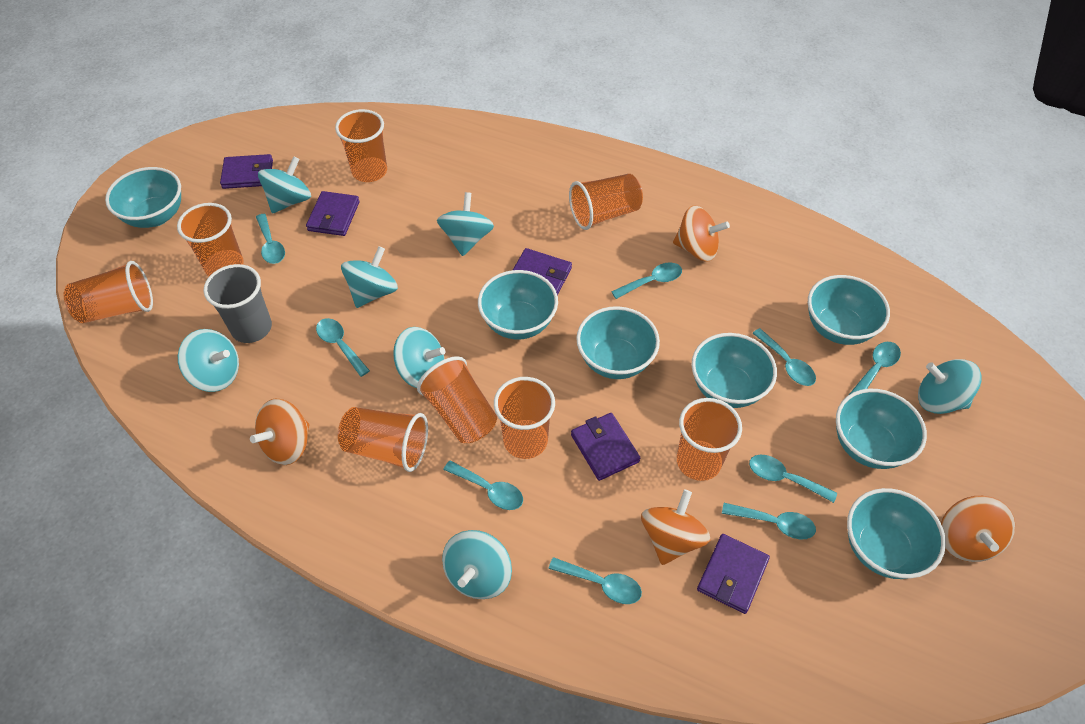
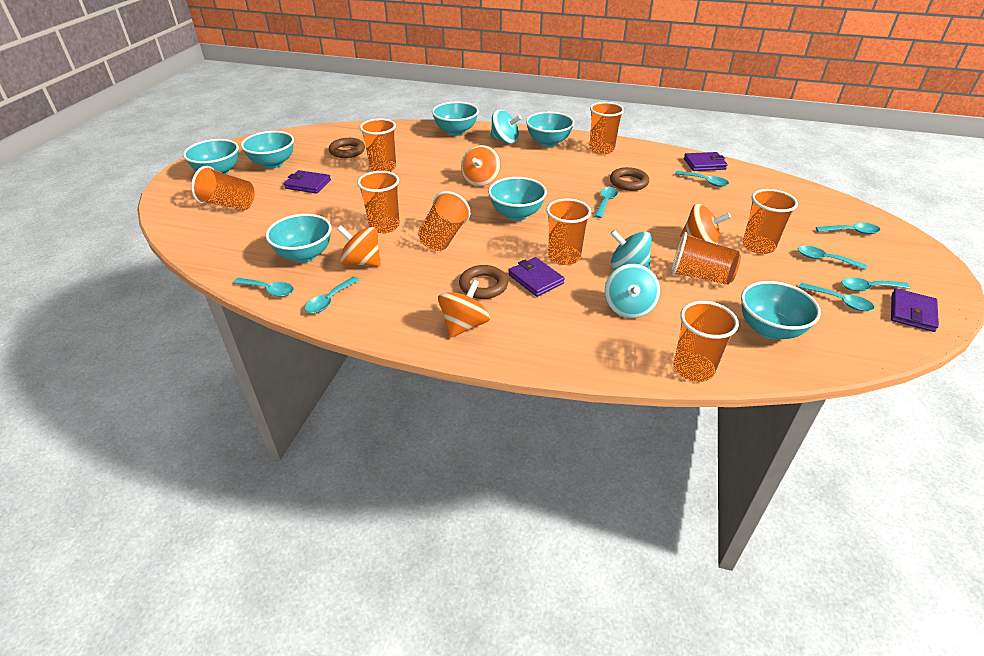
brown ring: none = 0 -> [329,138,365,158] [459,265,508,299] [610,167,649,191] = 3
grey cup: [203,264,272,343] = 1 -> none = 0
orange cup: [64,261,153,323] [177,203,244,276] [335,109,387,182] [338,407,428,472] [417,356,497,443] [494,377,555,459] [569,174,643,230] [677,398,742,481] = 8 -> [191,166,255,210] [357,171,400,233] [360,118,396,172] [418,191,470,251] [546,198,591,265] [589,102,624,154] [671,232,741,285] [674,301,739,382] [742,189,798,254] = 9
purple wallet: [220,154,273,189] [306,191,360,236] [513,248,572,295] [571,413,640,481] [697,534,770,614] = 5 -> [284,170,331,194] [509,257,565,297] [684,152,727,171] [891,288,939,332] = 4
turquoise spinning top: [178,329,239,392] [258,156,311,214] [341,246,398,308] [393,327,445,388] [437,192,494,256] [442,530,512,599] [918,359,982,414] = 7 -> [490,109,522,144] [605,263,660,318] [610,230,652,270] = 3
turquoise spoon: [256,214,285,264] [316,318,370,377] [443,461,523,510] [548,557,642,604] [611,262,682,299] [722,503,816,540] [749,455,837,503] [752,328,816,386] [849,342,901,395] = 9 -> [233,278,294,297] [305,277,359,313] [594,187,618,218] [675,171,729,187] [798,246,867,270] [798,283,874,311] [816,223,880,234] [841,277,910,291] = 8

